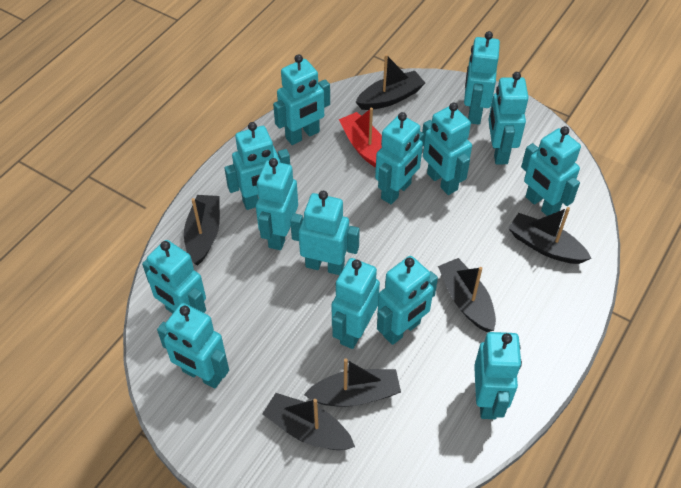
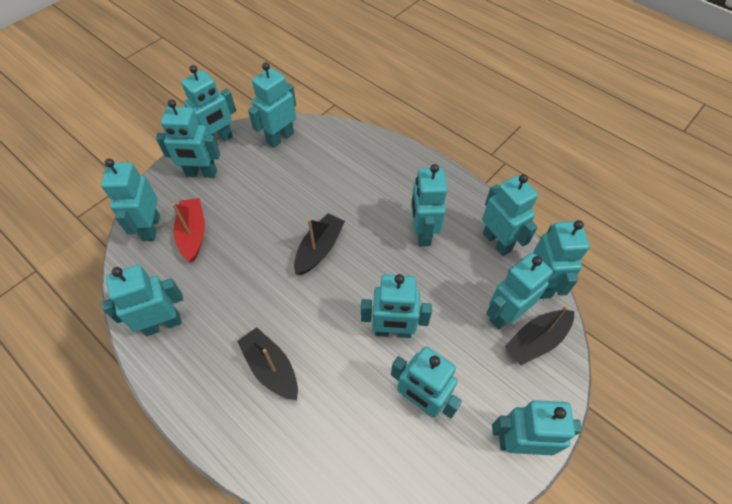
black boat: [184,195,220,265] [262,393,355,450] [304,358,401,407] [356,54,425,110] [438,258,496,332] [508,207,592,264] = 6 -> [237,327,298,400] [294,213,345,275] [504,306,574,365] = 3
turquoise robot: [142,240,206,314] [157,303,229,389] [225,122,290,210] [256,158,298,250] [273,54,330,145] [290,191,360,275] [332,258,380,349] [375,112,424,204] [377,256,438,345] [422,103,472,195] [464,31,500,124] [474,332,522,419] [488,72,529,164] [521,126,581,216] = 14 -> [101,159,160,241] [102,265,184,336] [156,100,220,178] [181,65,236,146] [248,63,296,148] [361,274,432,338] [391,346,462,418] [411,164,447,246] [482,174,538,256] [486,253,553,330] [492,400,582,455] [533,220,590,299] = 12

